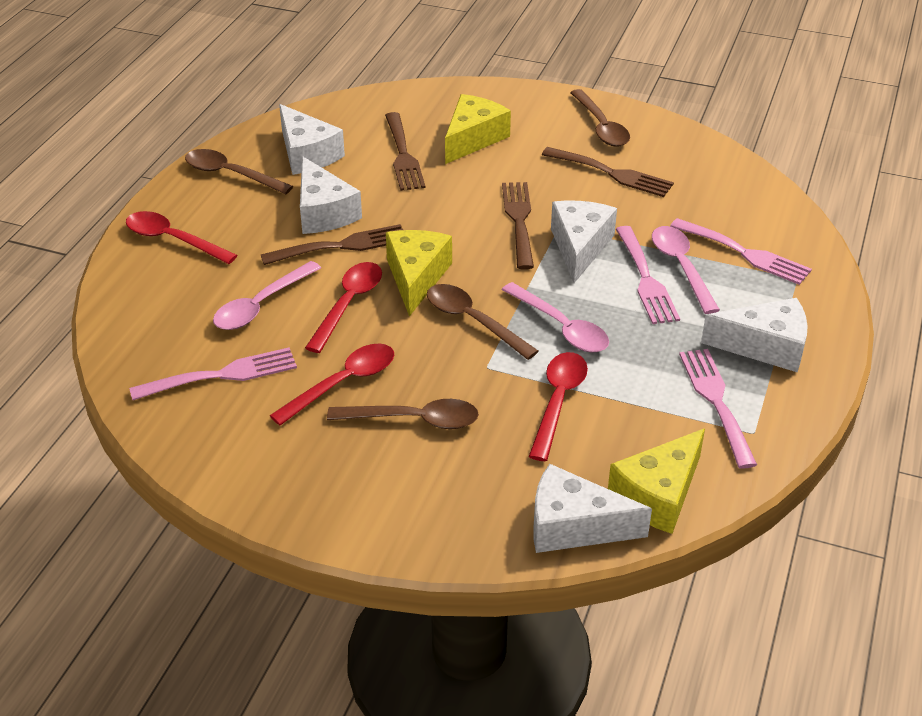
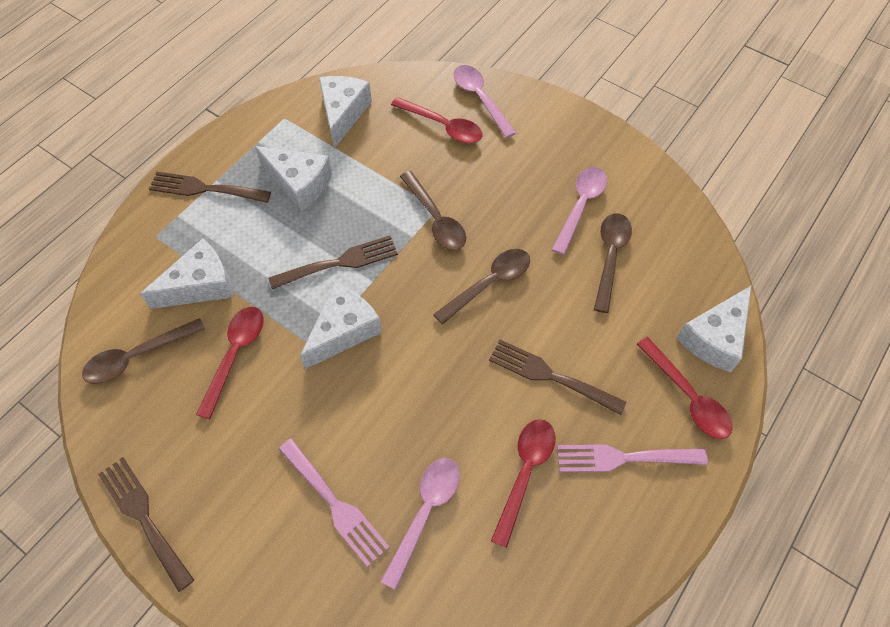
pink fork: [129,347,297,400] [616,226,680,324] [670,218,812,285] [679,349,757,469] = 4 -> [279,438,389,567] [557,444,708,472] = 2
yellow cheese: [386,230,452,316] [445,94,511,164] [608,428,705,534] = 3 -> none = 0

